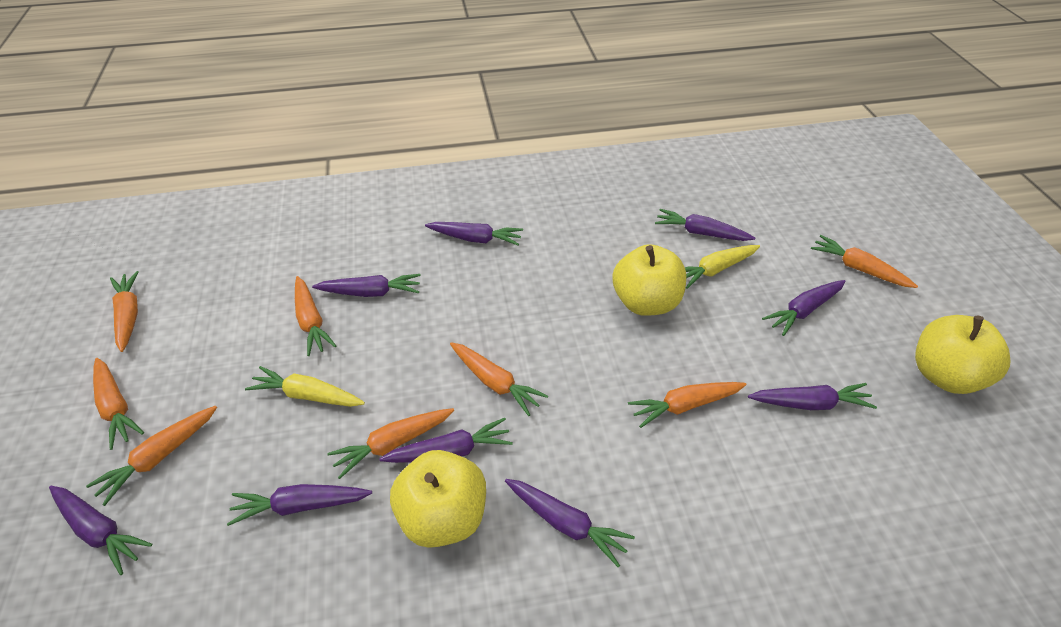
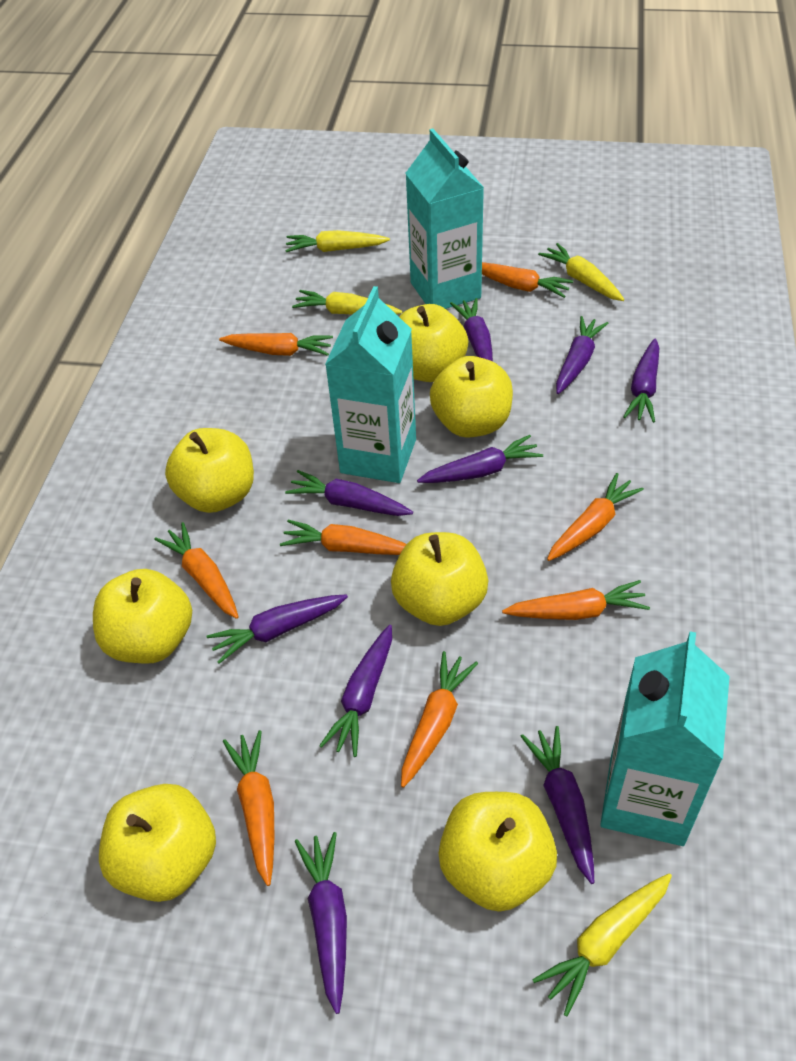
turquoise carton: none = 0 -> [325,286,416,483] [405,128,484,309] [600,631,730,846] = 3
yellow apple: [390,450,486,548] [612,244,686,316] [915,315,1011,394] = 3 -> [93,569,192,664] [99,784,216,902] [165,428,254,513] [391,532,488,626] [399,304,468,382] [430,356,513,438] [438,792,557,912] = 7
yellow carrot: [245,366,365,407] [685,245,760,289] = 2 -> [285,230,390,252] [292,290,402,315] [532,873,672,1017] [538,243,624,301] = 4

